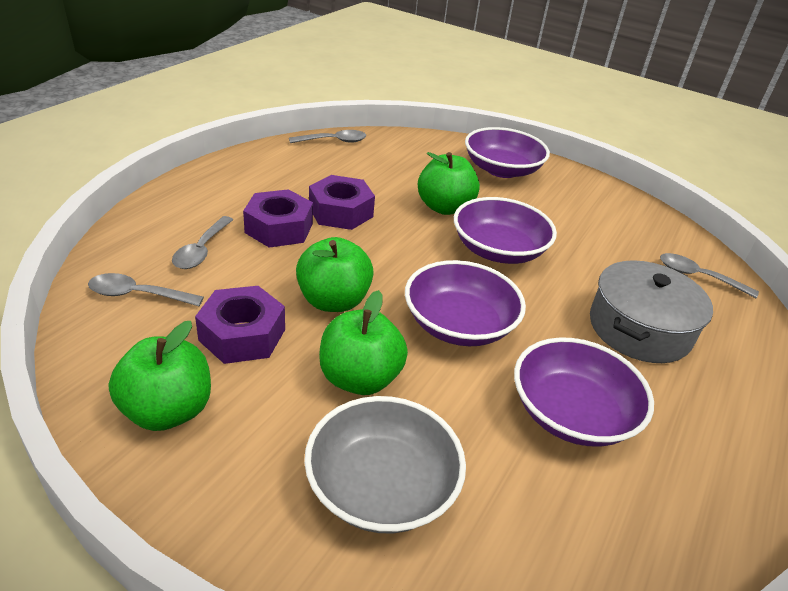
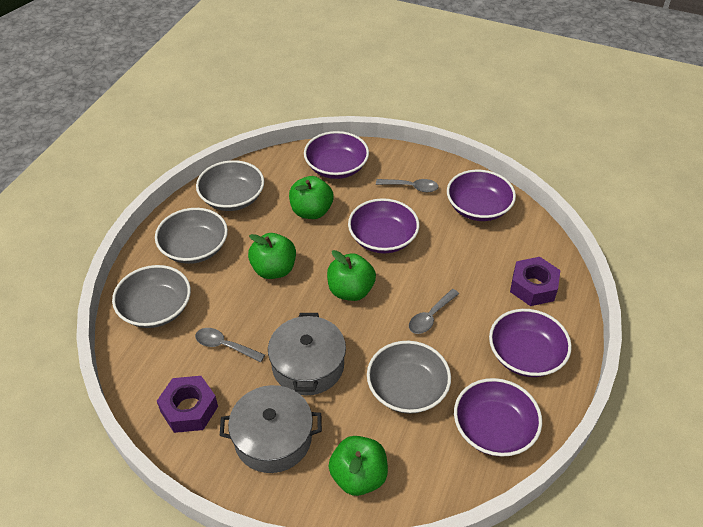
grey bowl: [304,396,466,533] = 1 -> [112,265,191,328] [155,208,228,264] [196,160,264,211] [367,341,451,414] = 4
grey pot: [590,260,713,363] = 1 -> [220,385,322,473] [268,313,346,395] = 2
grey spoon: [88,273,204,306] [172,216,233,269] [289,130,366,143] [660,253,759,298] = 4 -> [195,328,265,362] [376,179,438,192] [409,289,459,334] = 3
purple bowl: [405,260,526,346] [454,197,557,264] [465,127,550,178] [514,337,654,446] = 4 -> [304,131,369,179] [348,198,419,253] [447,170,516,221] [454,378,542,457] [489,309,572,377] = 5
purple nut: [195,286,285,364] [243,189,313,248] [309,175,375,230] = 3 -> [157,376,218,433] [510,257,560,306] = 2

